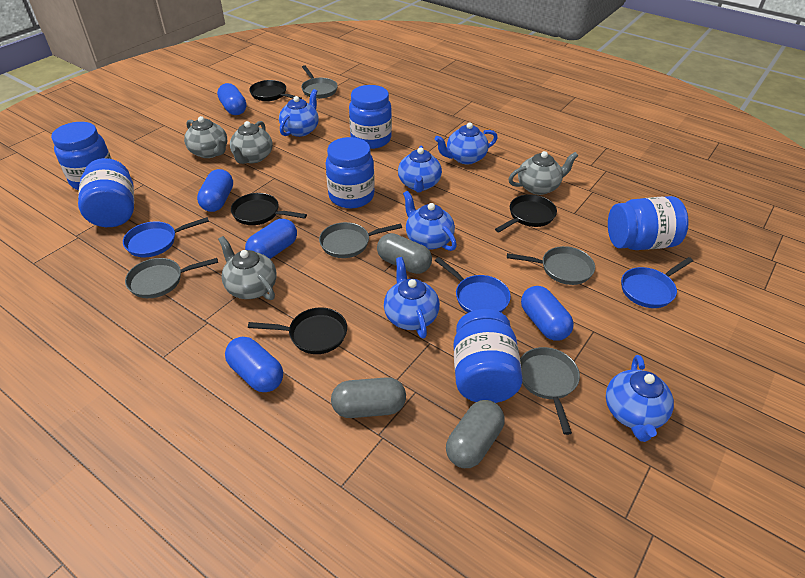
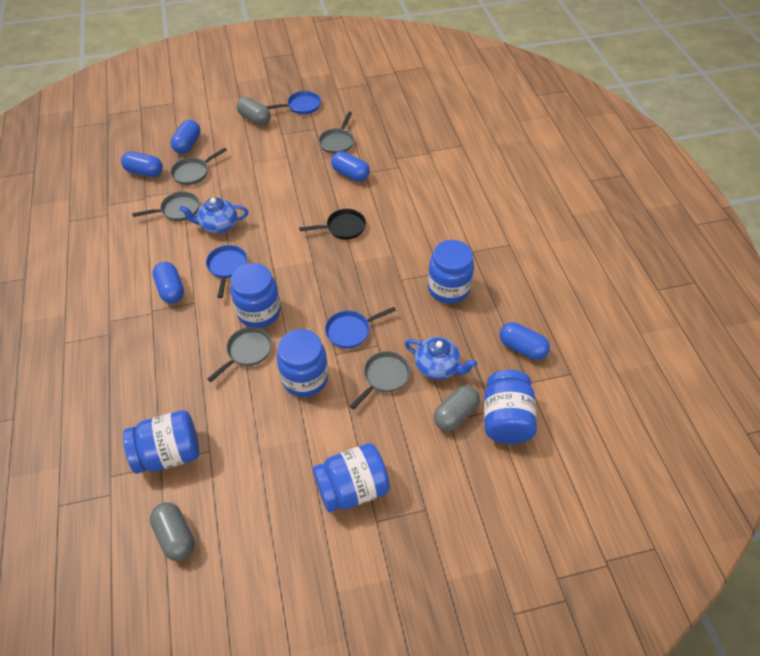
black pan: [231,193,307,225] [248,307,347,354] [249,80,302,101] [495,194,557,232] = 4 -> [299,209,366,240] = 1
blue teapot: [279,89,319,137] [384,257,440,339] [398,146,442,192] [403,191,457,251] [435,122,498,165] [606,355,674,442] = 6 -> [179,197,248,234] [405,337,477,380] = 2
grey teapot: [184,116,227,158] [218,236,277,300] [230,121,273,164] [509,151,578,195] = 4 -> none = 0

